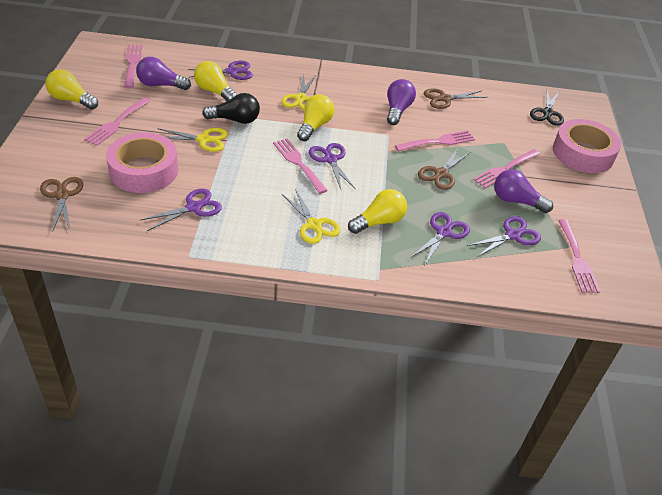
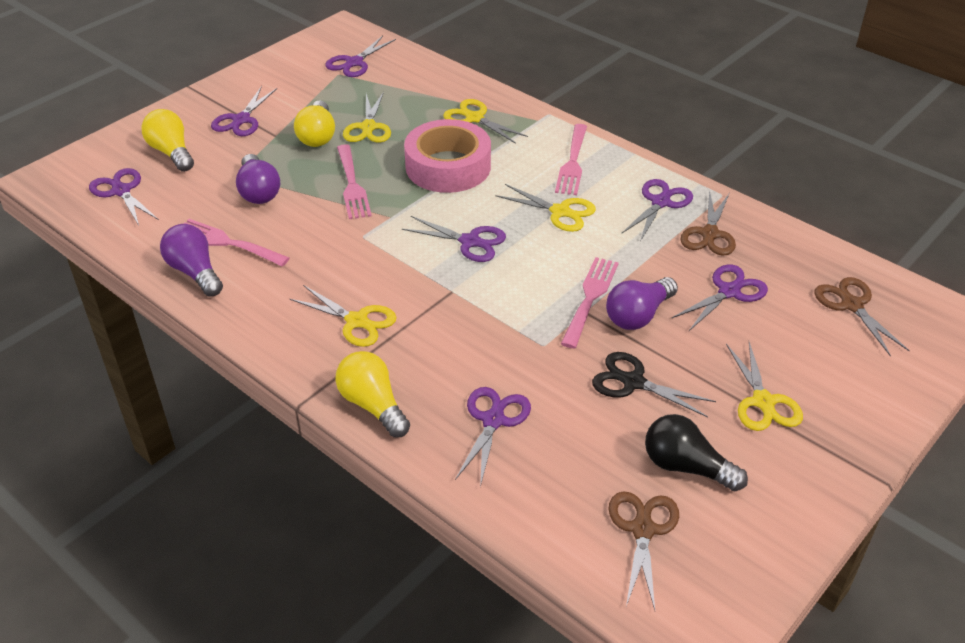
pink fork: [84,97,151,146] [124,45,142,88] [273,139,328,194] [395,130,475,152] [473,149,540,188] [558,219,600,293] = 6 -> [183,219,290,266] [337,144,372,219] [555,124,587,195] [561,257,619,349] = 4
pink tape: [106,132,178,193] [553,119,621,173] = 2 -> [404,119,491,193] = 1
purple scissors: [141,189,222,231] [187,61,253,80] [309,143,355,189] [410,212,470,265] [467,216,541,257] = 5 -> [89,168,159,225] [211,86,277,136] [325,36,396,77] [402,216,506,262] [455,387,531,487] [621,179,693,241] [672,265,768,331] = 7
yellow light bulb: [46,69,98,109] [194,61,237,101] [297,94,334,141] [348,189,407,234] = 4 -> [141,109,194,172] [294,100,335,147] [335,351,410,438] = 3
yellow scissors: [157,128,228,152] [281,74,316,111] [282,189,341,244] = 3 -> [290,285,397,347] [343,92,391,143] [443,99,528,144] [495,184,596,232] [726,342,803,431] = 5

